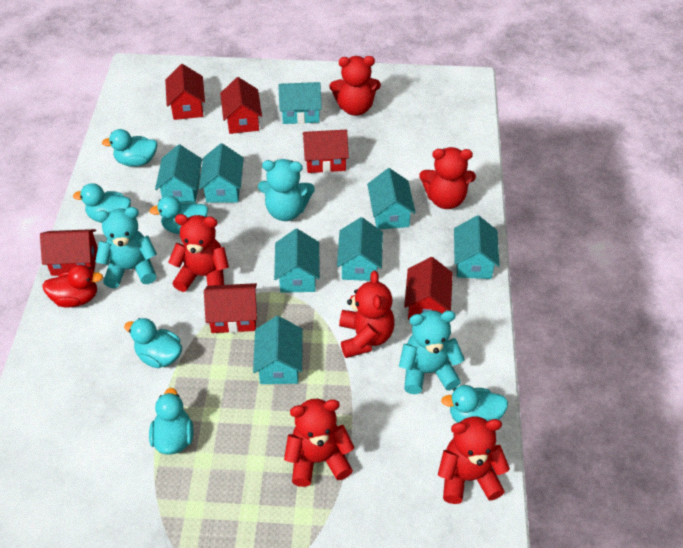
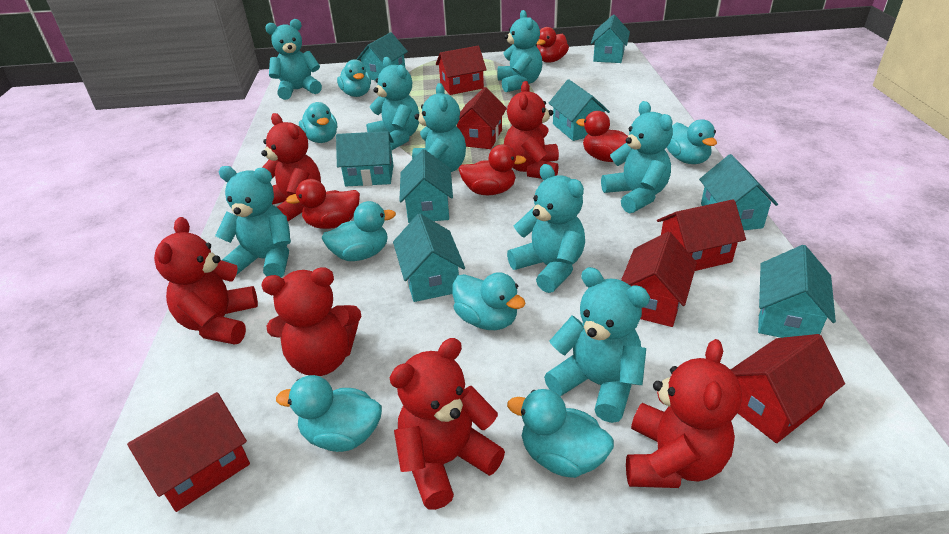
red duck: [42,265,103,308] = 1 -> [286,179,360,229] [459,144,526,195] [537,27,569,63] [576,111,628,162] = 4
turquoise duck: [73,183,131,223] [102,129,157,167] [124,318,182,368] [149,196,208,234] [149,388,193,455] [441,385,508,423] = 6 -> [276,375,382,452] [299,102,337,143] [322,201,396,261] [337,59,371,97] [453,272,526,330] [507,389,614,478] [667,119,717,164] = 7
turquoise teddy bear: [95,207,157,288] [258,159,315,221] [399,310,465,394] = 3 -> [215,166,291,277] [265,19,322,100] [366,57,419,151] [412,83,466,172] [497,10,543,92] [507,164,585,293] [544,267,650,423] [601,101,673,213] = 8

